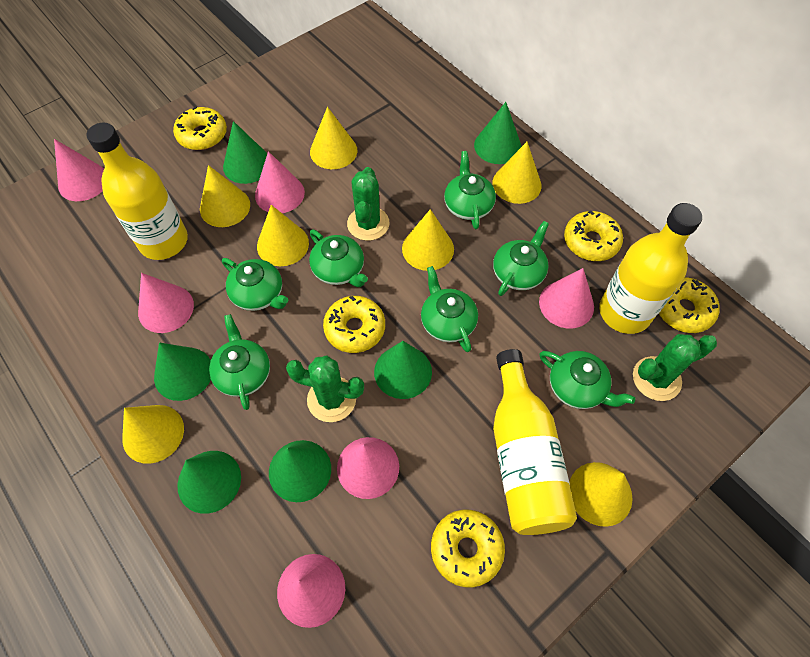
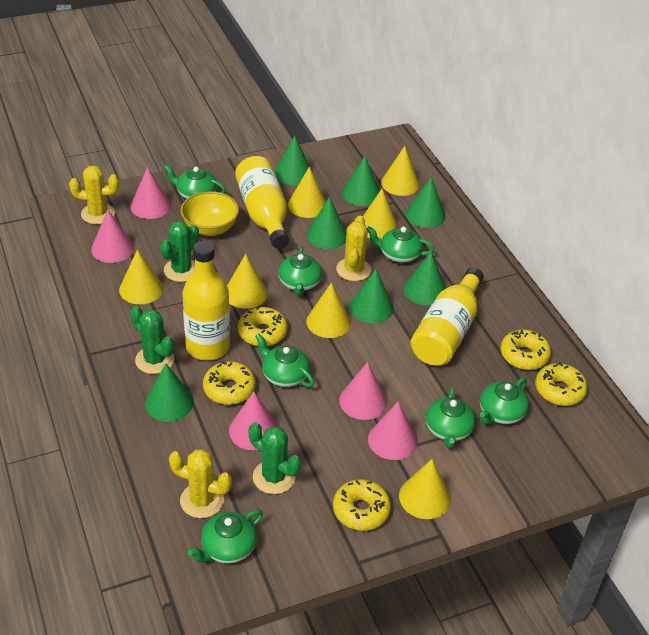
green cone: [154,343,211,401] [177,451,241,514] [223,121,267,184] [269,440,331,502] [374,341,432,399] [474,102,521,164] = 6 -> [145,364,194,422] [274,135,312,185] [307,197,346,249] [342,156,380,206] [350,269,394,323] [404,252,446,305] [406,177,446,228] = 7
pink cone: [54,139,104,201] [138,273,194,333] [255,151,305,213] [277,554,345,628] [337,437,399,499] [539,268,594,328] = 6 -> [91,210,134,263] [131,167,171,219] [229,391,278,450] [339,362,387,420] [368,401,417,460] = 5
yellow bowl: none = 0 -> [180,191,239,236] = 1
yellow cactus: none = 0 -> [69,166,119,224] [169,449,232,518] [336,216,371,281] = 3

